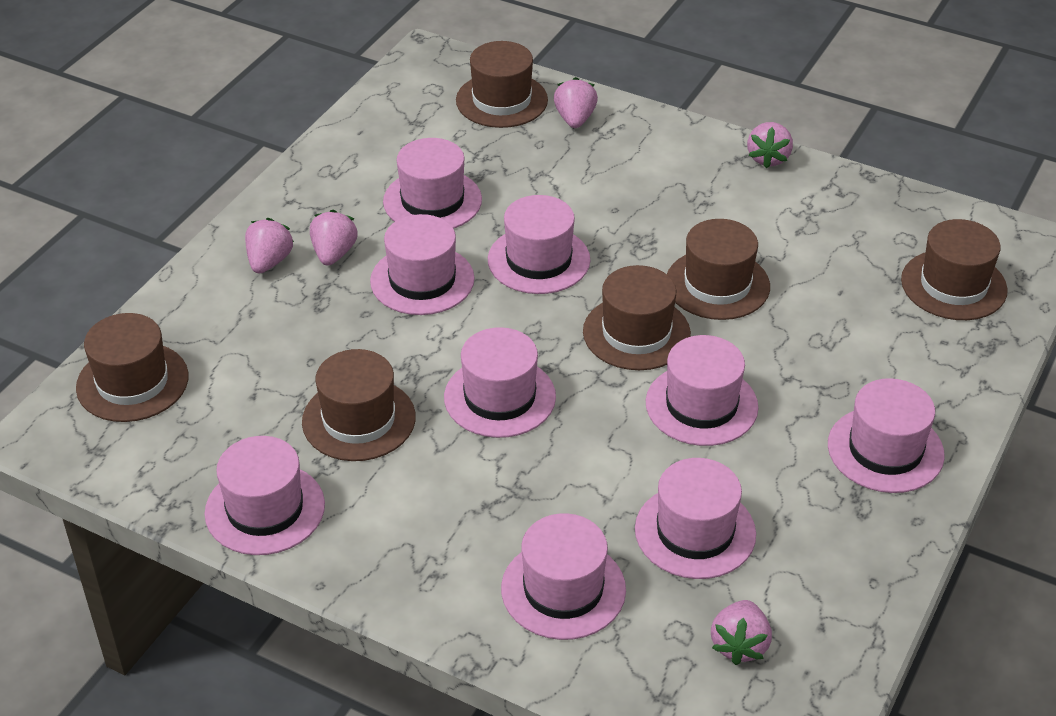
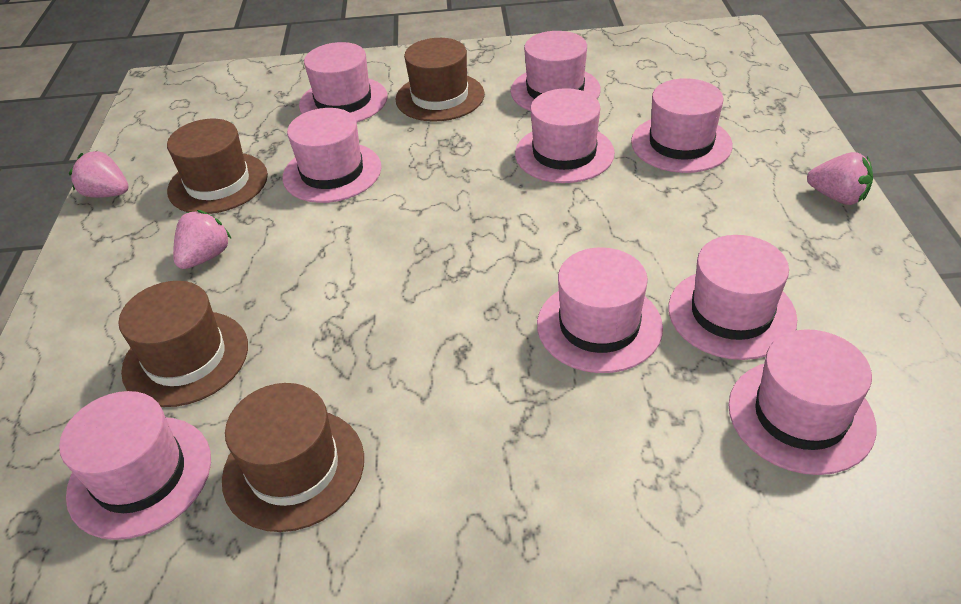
brown hat: [76,313,188,422] [302,349,416,461] [456,41,548,128] [583,265,691,370] [667,219,770,320] [901,219,1008,320] = 6 -> [119,281,248,407] [167,119,268,214] [222,383,364,532] [395,38,485,122] = 4
pink strawberry: [245,218,294,273] [310,210,358,266] [554,77,598,128] [711,600,772,665] [747,122,793,169] = 5 -> [69,151,128,198] [173,210,232,269] [807,152,873,205] = 3

